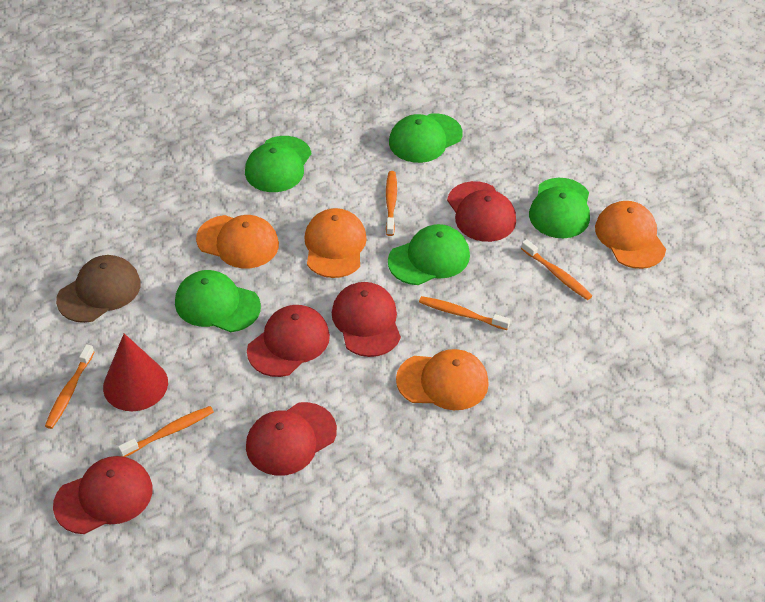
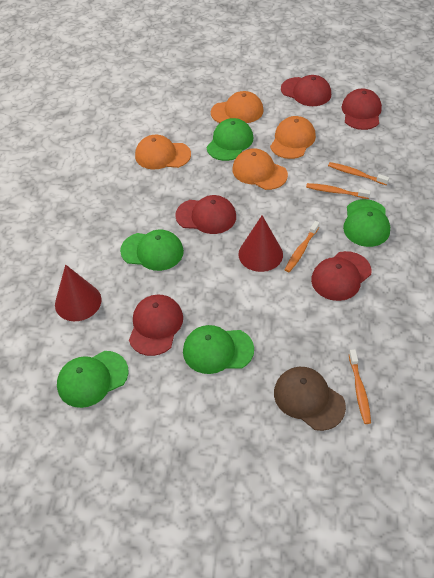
orange toothbrush: [45,344,94,429] [118,406,214,457] [386,171,397,236] [419,296,510,330] [521,239,592,300] = 5 -> [285,221,320,272] [306,183,371,199] [328,162,389,185] [349,349,371,424] = 4
red cone: [103,333,168,411] = 1 -> [55,265,102,321] [238,215,283,272] = 2

